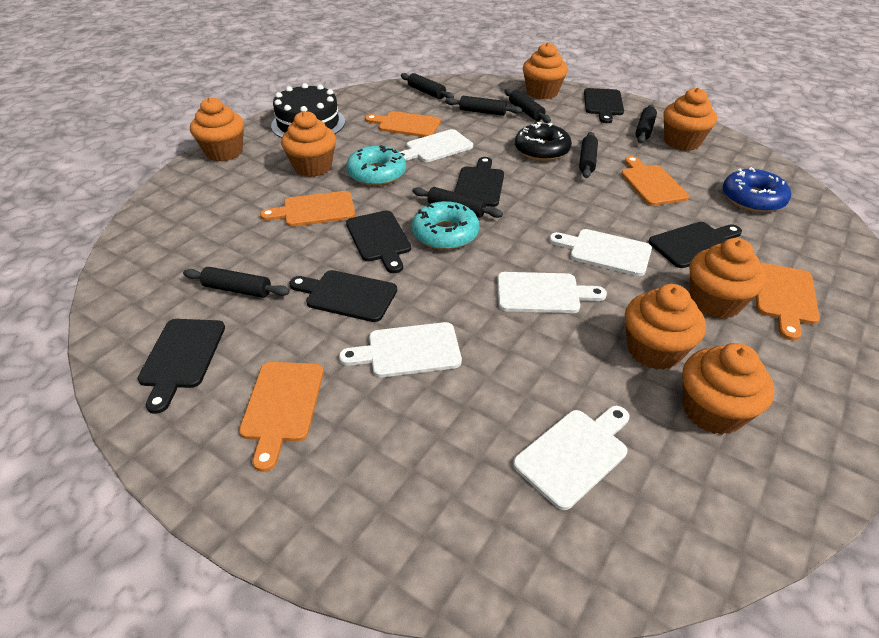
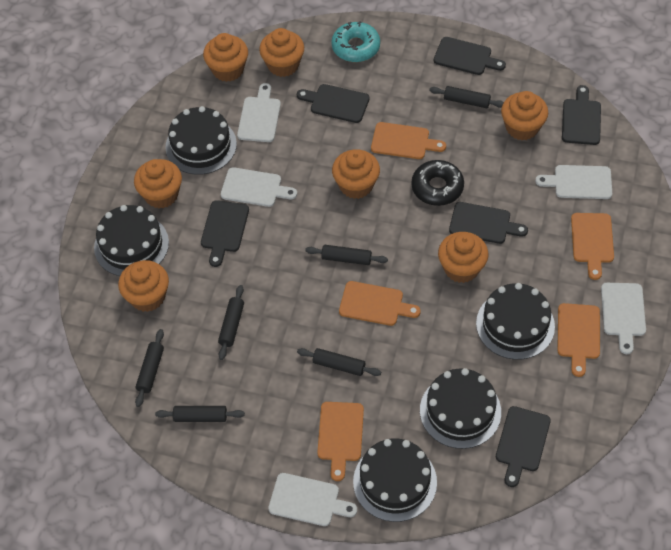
black cake: [271,83,345,138] = 1 -> [94,205,169,276] [165,106,237,175] [353,438,437,522] [420,368,501,449] [476,283,555,360] = 5
black rolling pin: [183,267,290,298] [401,73,454,99] [412,187,503,218] [445,96,522,116] [505,89,551,123] [579,132,598,178] [636,105,657,143] = 7 -> [135,329,164,407] [155,406,245,422] [218,285,244,360] [297,348,381,376] [305,245,388,265] [429,86,504,108] = 6
blue donut: [723,167,791,213] = 1 -> none = 0
turquoise donut: [346,145,406,186] [412,201,479,250] = 2 -> [331,21,380,62] = 1

